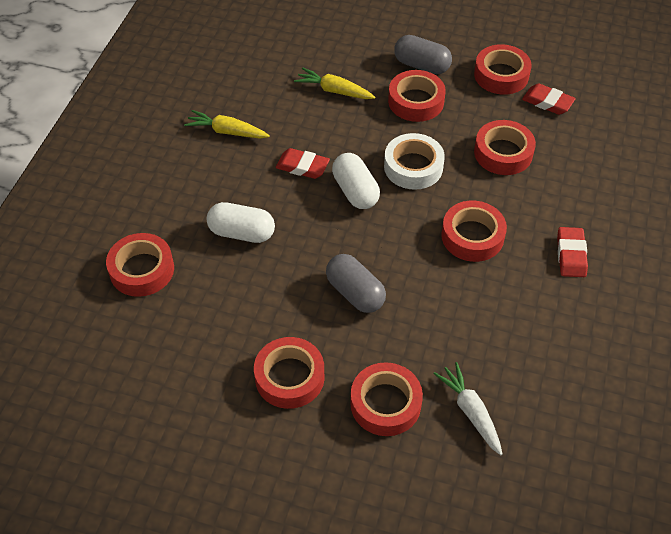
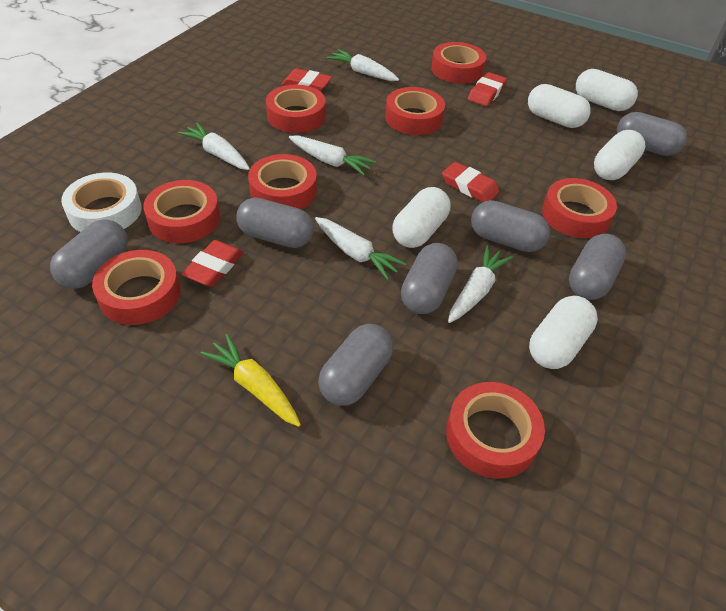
grey capsule: [326,254,386,313] [394,35,452,74] = 2 -> [50,219,128,289] [236,197,314,248] [318,324,393,406] [401,243,458,314] [471,200,550,252] [569,234,626,300] [617,112,687,156] = 7
red eraser: [276,148,330,179] [522,83,576,115] [557,227,588,277] = 3 -> [181,240,244,287] [281,68,332,92] [442,162,500,202] [468,72,507,106] = 4
red tape: [106,233,174,297] [254,337,324,409] [350,362,423,436] [388,70,446,122] [441,201,507,262] [474,44,532,95] [474,120,536,175] = 7 -> [92,250,181,325] [143,180,220,243] [248,154,317,209] [266,84,326,133] [385,87,445,135] [431,42,486,84] [446,382,545,479] [542,178,617,239] = 8
white capsule: [207,202,275,243] [332,153,380,209] = 2 -> [392,187,450,248] [528,84,591,128] [529,296,598,369] [576,69,638,111] [594,130,646,180] = 5
white carrot: [434,362,502,455] = 1 -> [178,123,250,170] [289,135,376,176] [315,217,406,280] [327,49,399,81] [448,245,513,323] = 5
yellow carrot: [184,110,270,139] [294,68,375,99] = 2 -> [200,334,301,427] = 1

